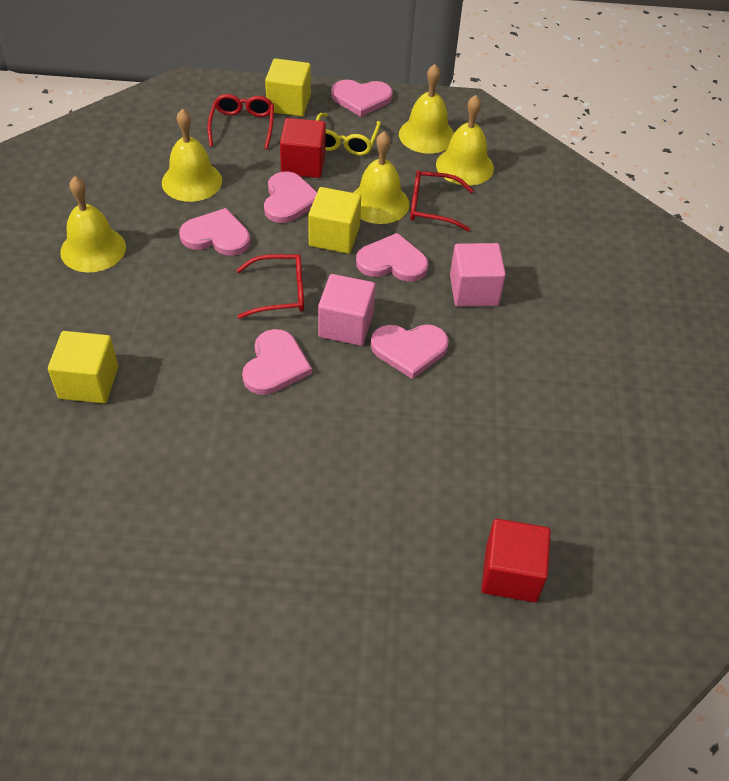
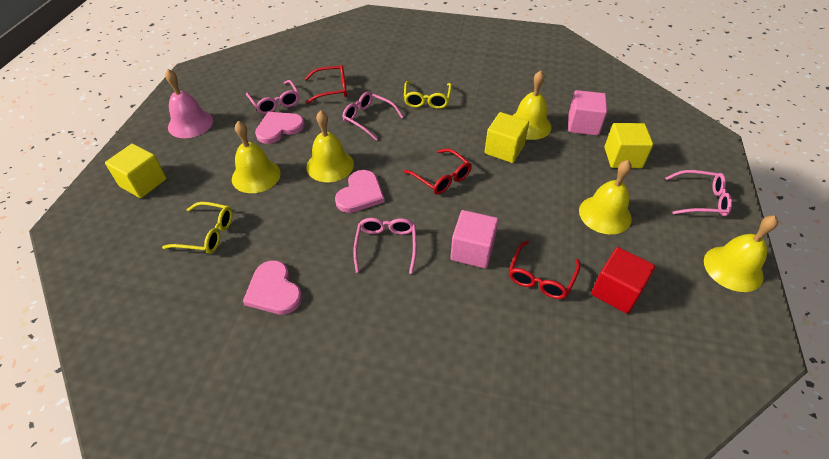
pink bell: none = 0 -> [165,69,213,138] = 1
pink glasses: none = 0 -> [246,80,299,114] [342,92,403,140] [353,218,417,274] [666,170,732,217] = 4
pink heart: [179,208,250,256] [242,329,312,395] [264,171,317,223] [331,80,393,117] [356,233,428,282] [371,324,449,379] = 6 -> [243,260,302,314] [255,112,305,144] [335,170,385,213] = 3
red cube: [280,118,326,178] [481,519,551,602] = 2 -> [591,247,655,314] = 1
yellow glasses: [316,113,381,156] = 1 -> [162,202,233,254] [404,81,452,109] = 2

